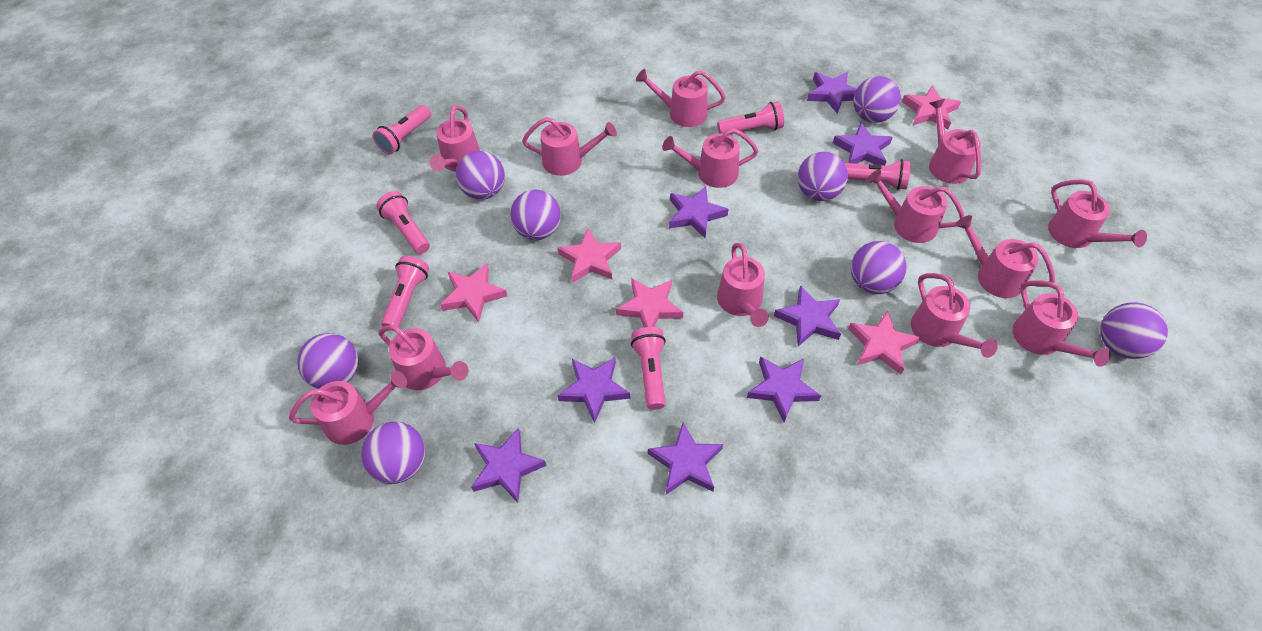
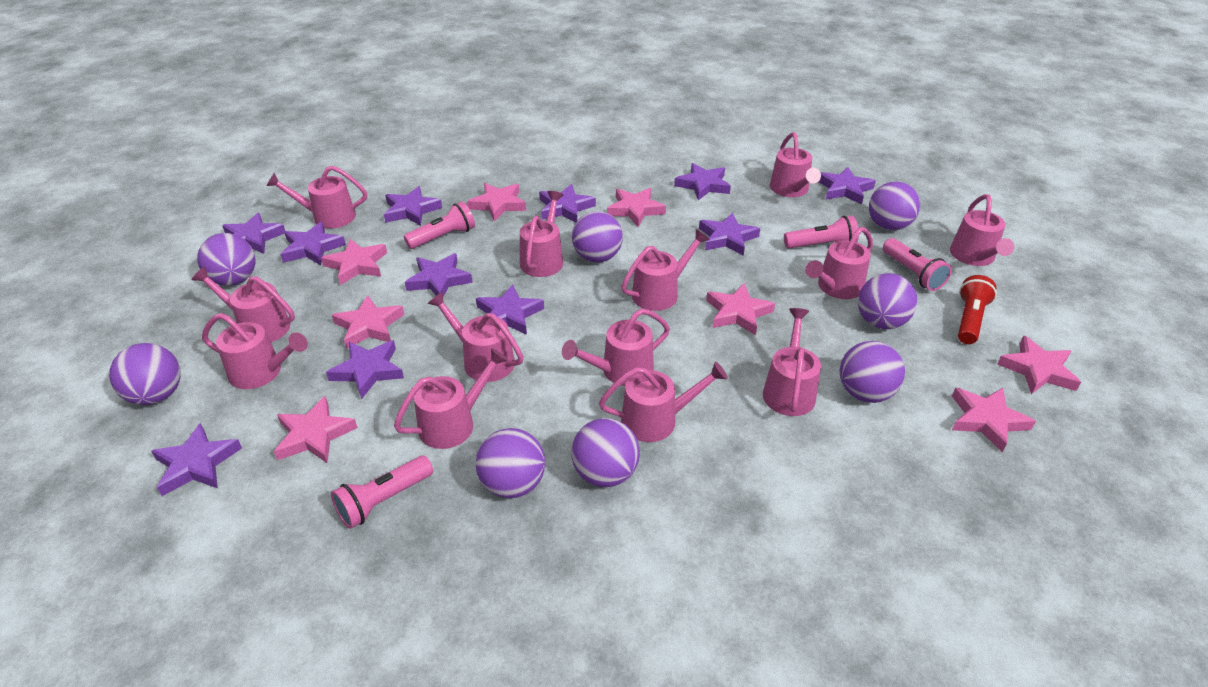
pink flashlight: [373,105,431,154] [376,191,430,254] [381,256,429,331] [631,327,666,410] [717,101,784,134] [845,159,911,190] = 6 -> [331,456,433,529] [404,201,475,249] [784,216,859,248] [883,238,952,291] = 4
pink star: [440,263,507,322] [558,228,621,283] [616,278,683,328] [848,310,921,374] [902,85,961,129] = 5 -> [274,396,358,463] [321,239,387,285] [332,295,405,349] [467,183,526,222] [607,188,666,227] [706,283,775,335] [952,388,1036,452] [997,336,1081,394] = 8
purple star: [471,428,547,503] [558,357,630,423] [648,422,723,495] [669,186,729,239] [747,356,821,422] [774,285,841,347] [807,72,857,114] [833,123,893,166] = 8 -> [151,423,242,496] [222,213,285,254] [280,222,346,265] [326,340,404,399] [384,186,442,226] [405,253,473,297] [476,284,544,335] [539,184,596,223] [674,163,731,200] [699,213,760,256] [818,167,876,204] = 11
red flashlight: none = 0 -> [958,275,997,344] = 1

